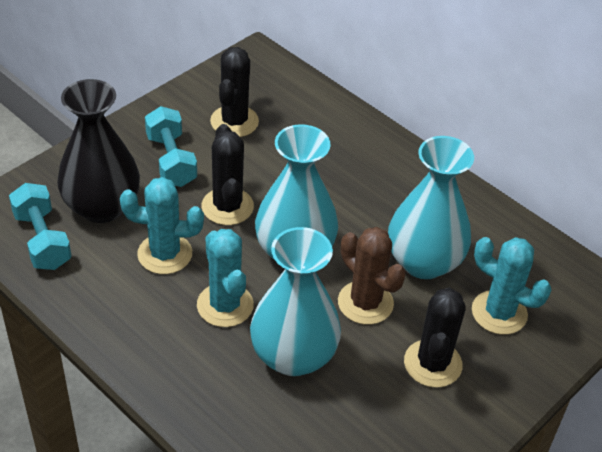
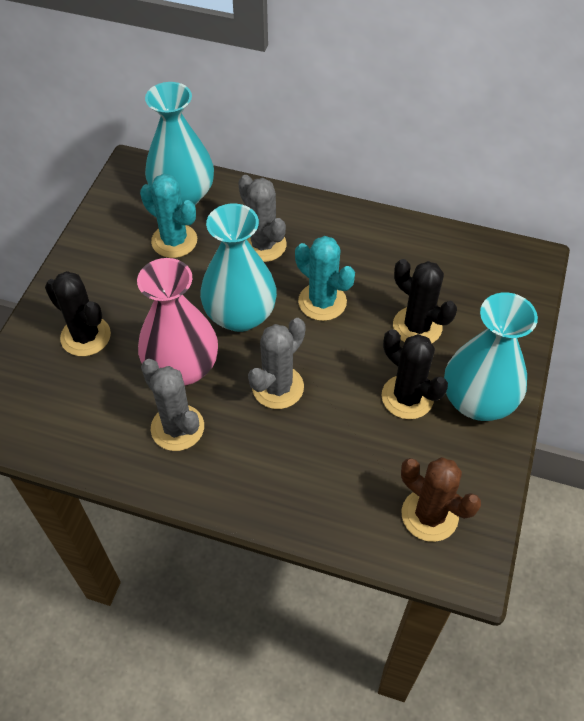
black vase: [57,79,140,223] = 1 -> none = 0
grey cactus: none = 0 -> [141,359,204,451] [238,175,287,262] [248,318,305,409] = 3
pink vase: none = 0 -> [137,258,218,386] = 1
turquoise cactus: [120,177,204,274] [197,229,254,327] [472,237,551,335] = 3 -> [140,174,197,258] [295,236,355,321] = 2
turquoise dumbbell: [9,183,72,270] [145,106,197,187] = 2 -> none = 0

